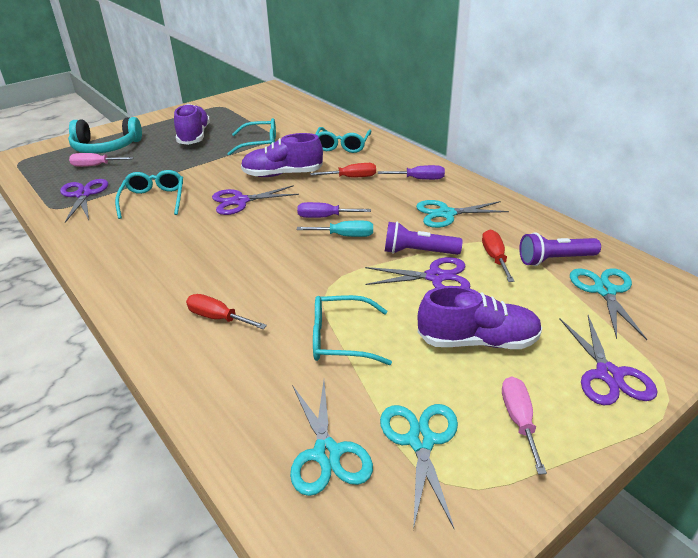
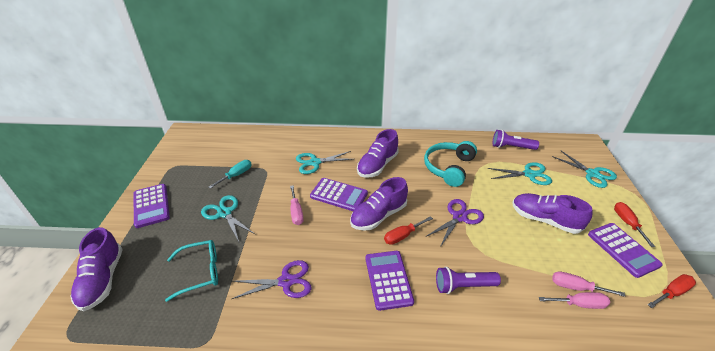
pink screwdriver: [69,153,134,167] [502,376,547,474] = 2 -> [290,185,304,225] [539,292,610,309] [552,271,625,297] = 3
purple calculator: none = 0 -> [133,184,170,228] [310,178,368,211] [365,251,414,311] [588,223,663,278] = 4
purple scissors: [60,179,108,223] [212,185,299,215] [365,257,471,288] [560,315,658,405] = 4 -> [232,260,311,299] [425,199,484,247] = 2
purple screwdriver: [297,202,371,218] [378,165,445,180] = 2 -> none = 0
purple shoe: [174,104,210,145] [241,133,323,177] [418,286,542,349] = 3 -> [70,227,123,311] [350,177,408,231] [357,129,399,178] [512,193,592,234] = 4
turquoise glasses: [115,170,183,219] [227,118,276,155] [313,295,392,365] [315,127,371,153] = 4 -> [165,240,218,302] = 1

